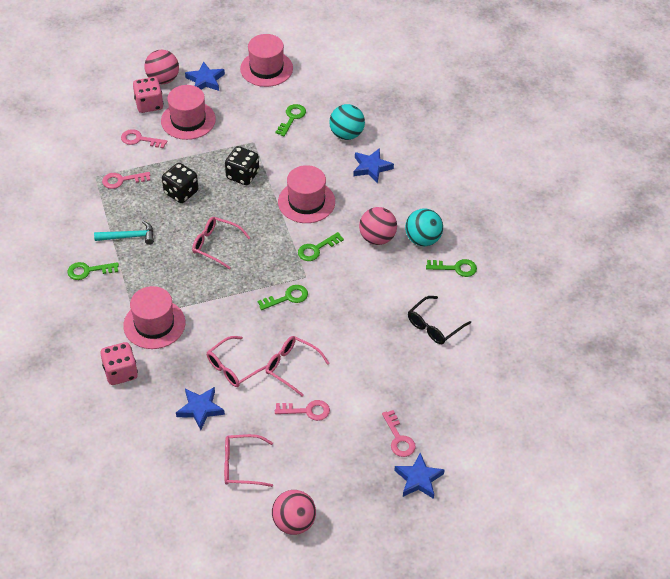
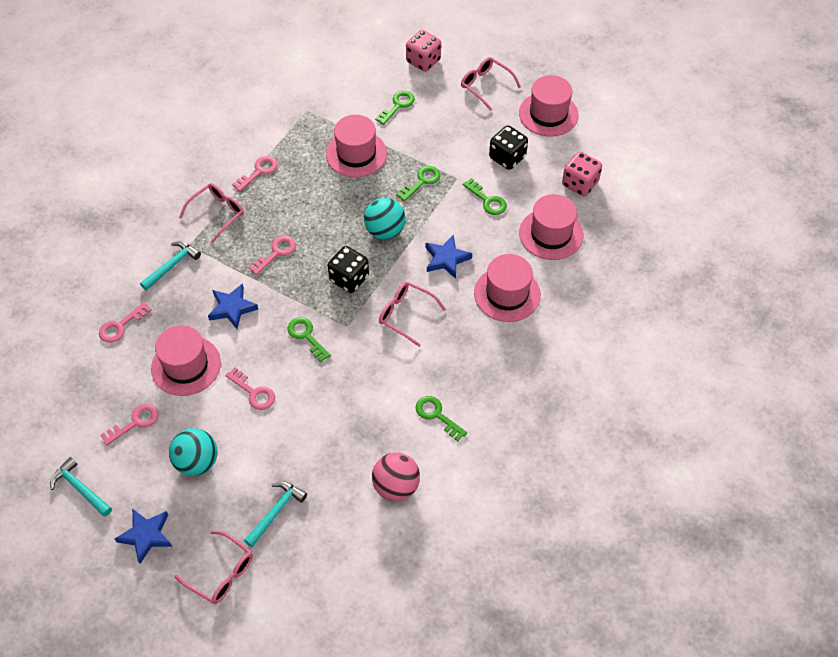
black glasses: [408,296,471,344] = 1 -> none = 0
blue star: [176,387,225,430] [185,61,225,91] [353,148,394,183] [394,453,445,499] = 4 -> [115,509,172,564] [208,283,258,329] [426,235,472,279] = 3
pink ball: [144,50,179,84] [272,490,316,535] [359,207,397,245] = 3 -> [372,452,420,501] = 1
pink hat: [123,286,185,349] [161,85,216,140] [240,34,293,87] [278,165,335,223] = 4 -> [151,325,221,396] [326,115,387,177] [474,254,541,322] [519,75,579,136] [519,194,583,260] = 5
pink key: [102,172,150,189] [121,129,167,149] [275,400,330,421] [382,410,416,457] = 4 -> [99,302,152,343] [100,404,159,446] [225,367,275,410] [232,156,278,192] [248,236,296,275] = 5
turquoise hammer: [94,221,154,245] = 1 -> [50,457,112,517] [140,241,201,291] [244,481,307,547] = 3

